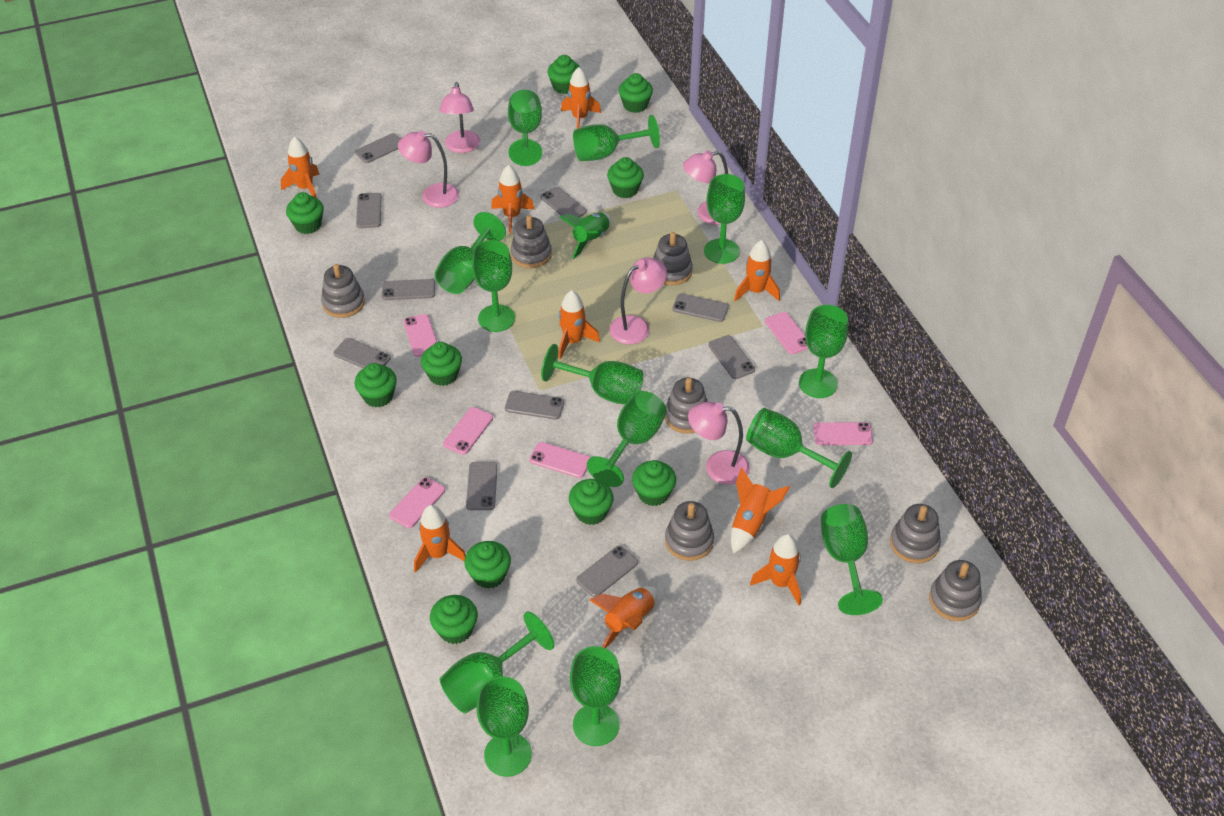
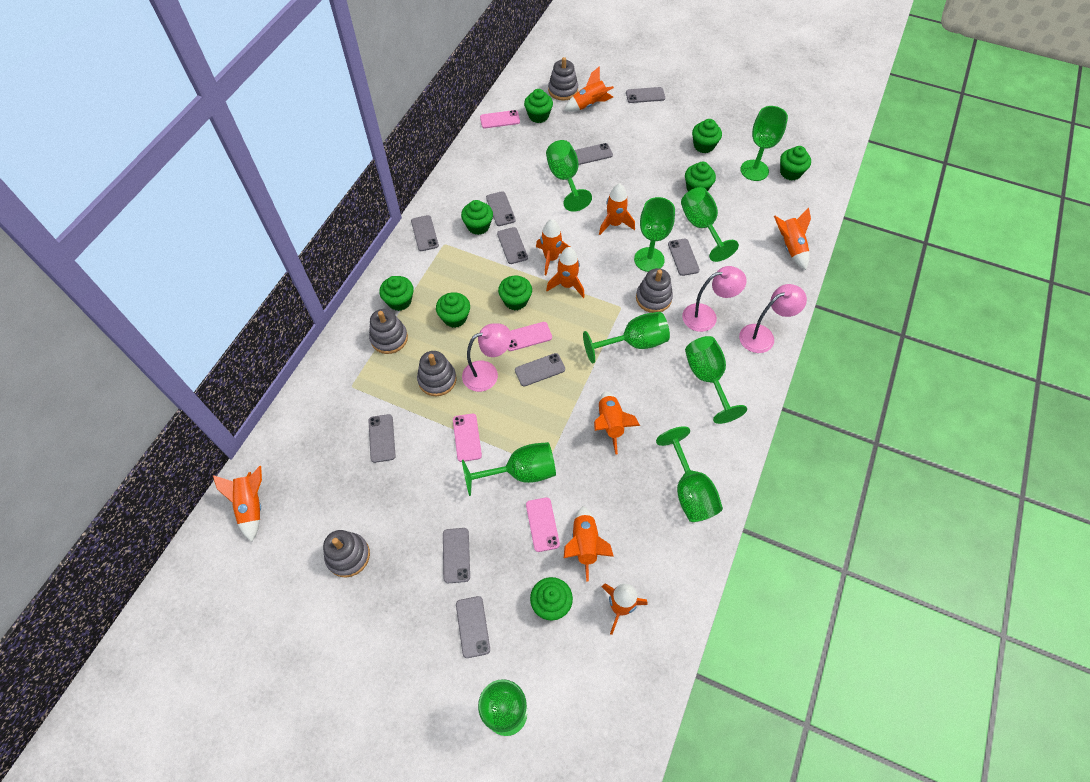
green cupcake: [286,192,324,234] [355,363,397,407] [421,342,462,386] [430,595,478,644] [464,541,511,589] [547,55,580,94] [569,479,613,525] [607,157,644,198] [619,73,653,113] [632,460,676,506] = 10 -> [379,276,414,311] [436,292,470,328] [461,200,493,235] [498,275,532,310] [524,89,553,123] [530,577,573,620] [685,162,716,191] [692,119,722,153] [780,146,811,181] = 9
green goblet: [435,212,506,294] [440,611,554,713] [472,240,515,332] [476,676,532,777] [508,90,542,166] [541,344,643,405] [570,646,621,746] [573,115,660,161] [587,391,667,487] [704,174,745,264] [746,408,852,488] [799,305,848,398] [821,504,883,615] = 13 -> [462,442,556,496] [478,679,528,736] [546,140,592,211] [583,312,670,363] [634,197,675,272] [656,426,723,522] [681,187,739,262] [685,336,747,424] [740,106,788,181] = 9
green rocket: [559,212,611,259] = 1 -> none = 0
grey stacking toy: [321,264,365,318] [511,215,552,268] [653,232,693,285] [665,378,708,434] [665,501,714,561] [890,504,941,563] [929,560,982,621] = 7 -> [323,530,370,578] [369,309,408,354] [417,351,457,396] [548,57,578,101] [636,268,673,313] = 5
pink lamp: [398,131,459,208] [439,82,480,153] [609,258,667,344] [683,150,728,225] [688,402,750,485] = 5 -> [462,323,511,392] [682,266,747,332] [739,284,807,353] = 3
pink phone: [389,477,445,528] [403,314,437,357] [443,407,493,455] [529,442,591,478] [765,312,809,354] [813,422,873,445] = 6 -> [453,414,482,462] [480,110,520,128] [508,322,552,351] [526,497,560,552] = 4

